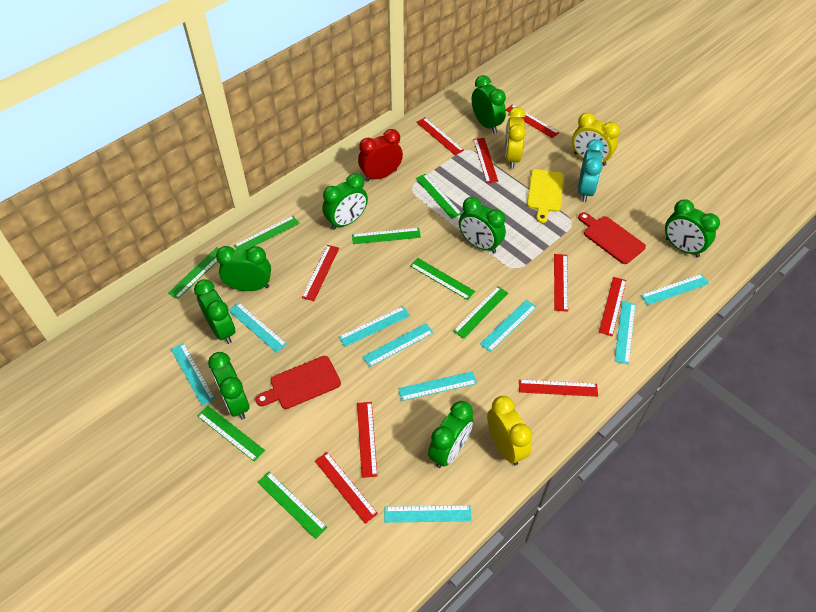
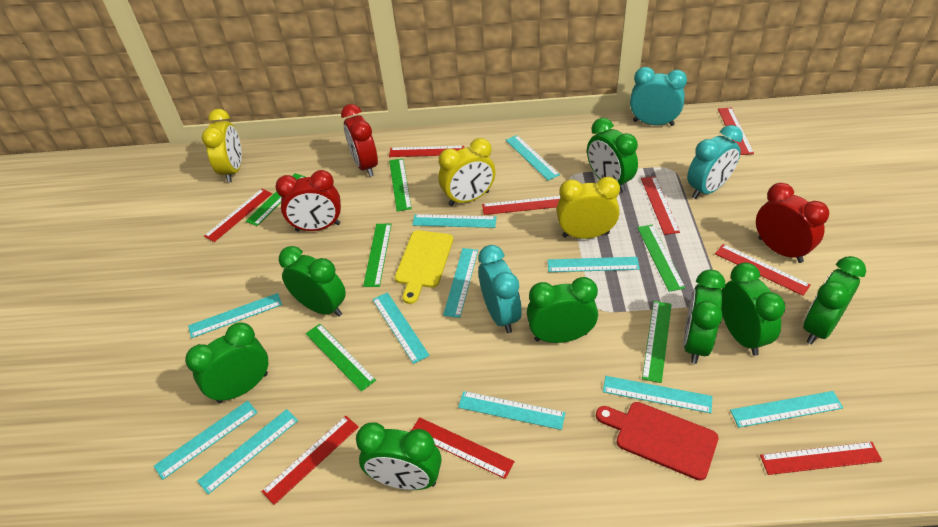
green ruler: [168,247,219,299] [197,405,265,462] [234,216,299,250] [257,471,327,539] [352,228,421,244] [410,258,475,300] [416,174,462,219] [453,286,508,339] = 8 -> [246,173,305,226] [306,324,376,392] [363,224,392,287] [389,158,412,211] [637,224,685,291] [642,301,672,383] = 6
red clock: [358,129,403,182] = 1 -> [275,170,341,231] [341,104,378,177] [756,183,829,263] = 3
red cutting board: [255,356,341,409] [578,212,646,264] = 2 -> [596,402,718,481] = 1
turquoise clock: [578,139,604,202] = 1 -> [478,245,522,333] [630,67,687,126] [687,125,743,199] = 3
turquoise ruler: [171,343,216,406] [229,302,287,353] [339,306,410,347] [363,323,434,367] [384,505,472,523] [398,371,477,401] [480,299,537,352] [615,301,636,365] [641,274,709,305] = 9 -> [154,401,258,480] [188,293,282,338] [197,409,298,494] [372,292,430,364] [412,214,497,228] [443,248,478,318] [458,391,565,430] [506,135,560,181] [548,257,640,272] [603,376,712,413] [730,391,843,428] = 11

